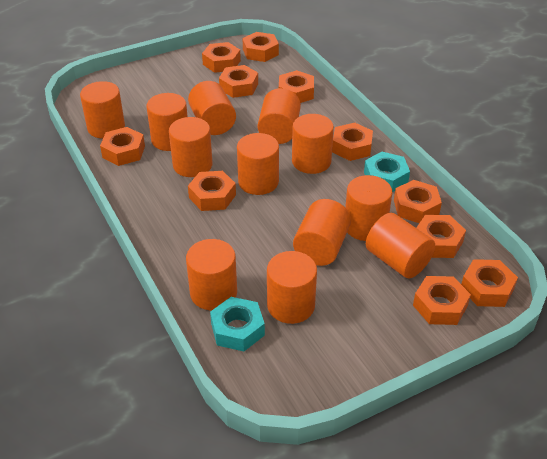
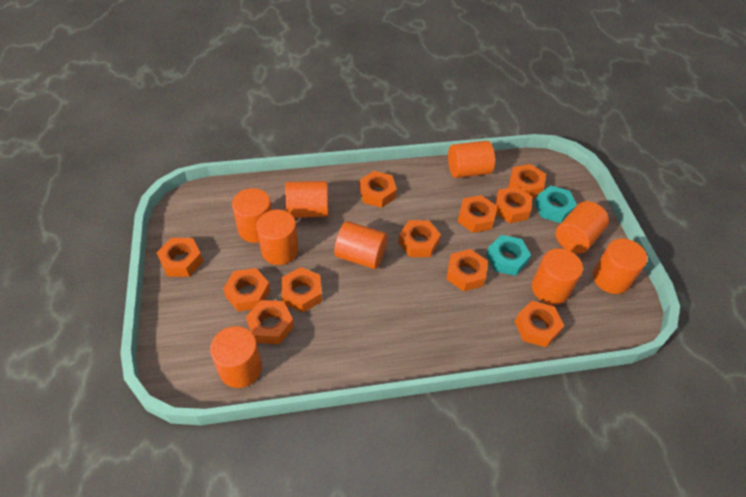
orange cylinder: [80,81,125,138] [147,93,188,151] [169,117,213,177] [186,239,237,310] [188,81,236,135] [237,133,279,195] [258,88,301,144] [267,251,317,324] [292,114,334,174] [293,199,351,266] [345,175,393,241] [366,213,435,278] = 12 -> [210,326,262,388] [232,188,272,243] [256,210,298,265] [285,181,328,218] [334,221,387,269] [448,141,495,178] [532,248,583,305] [555,201,609,254] [593,239,647,294] = 9

